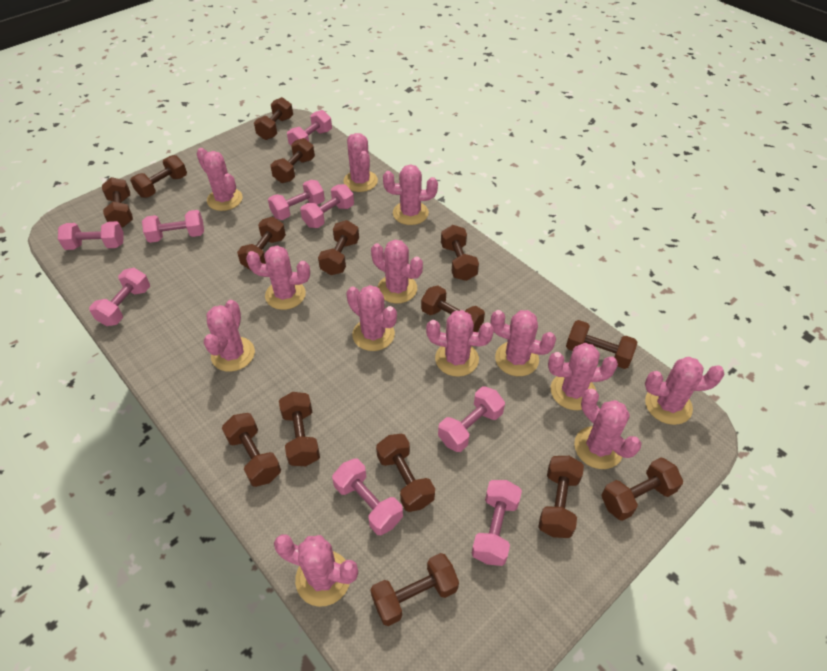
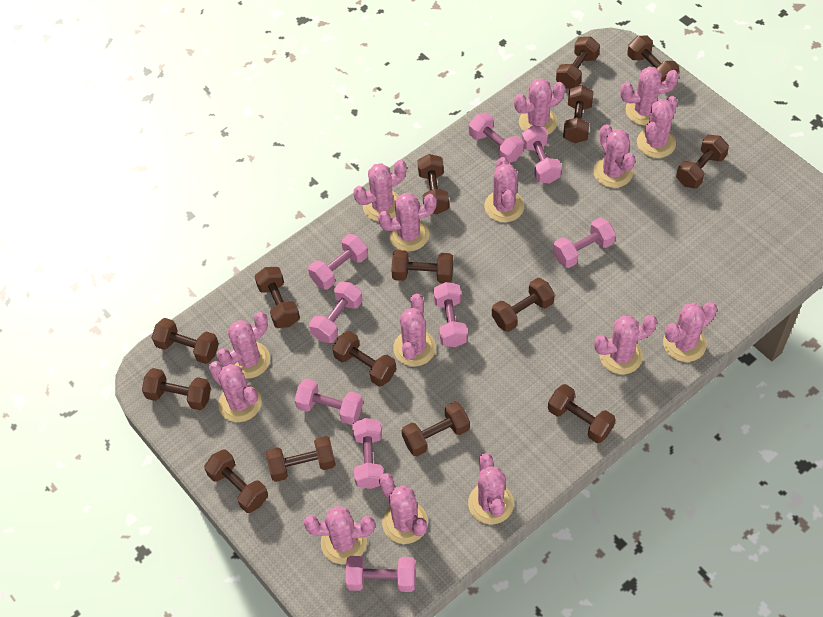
pink cactus: [197,148,243,211] [204,300,255,372] [246,245,310,310] [274,534,358,607] [343,133,378,192] [346,285,397,351] [371,240,423,303] [383,164,438,225] [426,310,494,377] [491,310,556,376] [548,343,618,410] [574,389,641,469] [645,357,725,425] = 13 -> [209,361,262,422] [217,312,270,379] [304,506,375,564] [353,160,407,222] [378,193,437,251] [379,473,428,544] [393,293,436,366] [468,453,514,524] [484,157,524,222] [514,78,565,135] [593,124,635,188] [594,315,657,374] [620,67,679,126] [637,96,677,158] [663,302,717,362] = 15

